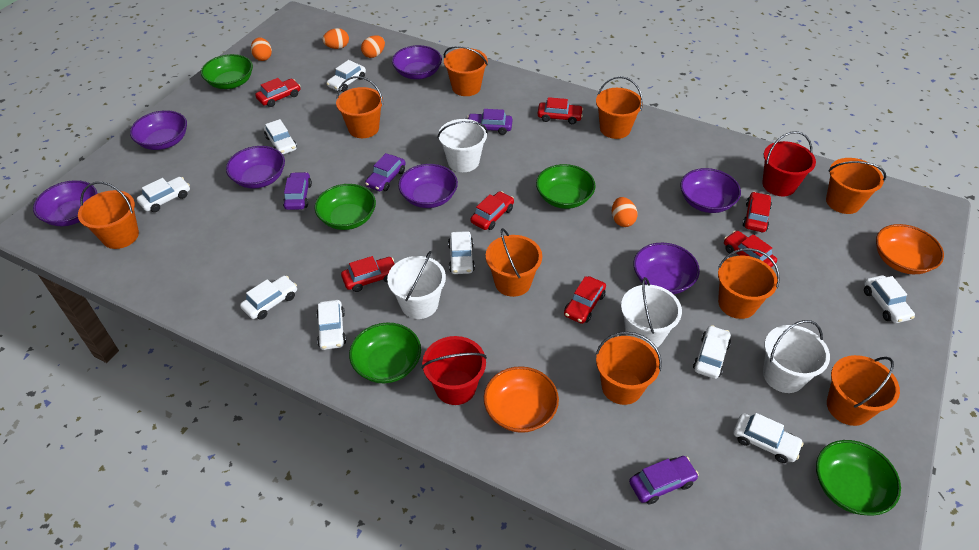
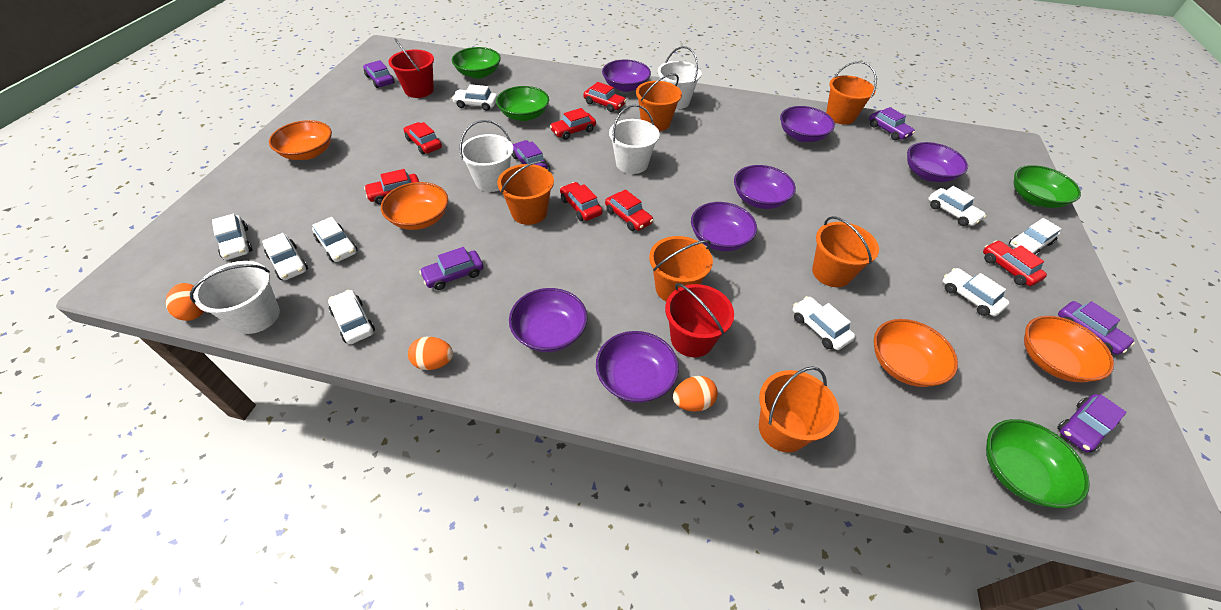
green bowl: [201,54,253,89] [314,184,376,230] [349,322,421,384] [536,164,596,209] [816,440,901,516] = 5 -> [452,47,501,79] [496,86,549,121] [986,419,1090,508] [1014,165,1081,208] = 4
orange bowl: [484,366,559,433] [876,224,944,274] = 2 -> [269,120,332,160] [381,182,448,230] [874,319,958,387] [1024,316,1114,382] = 4
orange bucket: [78,182,139,249] [336,76,383,138] [444,46,488,96] [486,228,542,297] [596,76,643,139] [596,332,662,405] [718,248,780,319] [826,158,886,214] [827,355,900,426] = 9 -> [497,161,554,225] [636,73,682,131] [649,236,713,301] [759,366,839,452] [812,216,879,287] [826,61,877,125] = 6
orange egg: [251,37,272,61] [322,28,349,49] [361,35,385,58] [612,197,638,227] = 4 -> [165,283,204,321] [408,337,453,370] [673,376,718,411] = 3
purple car: [283,172,312,210] [365,153,406,191] [467,109,512,135] [629,456,699,504] = 4 -> [363,60,395,88] [419,247,484,290] [512,140,548,169] [869,107,915,140] [1057,394,1127,452] [1058,301,1135,355] = 6

